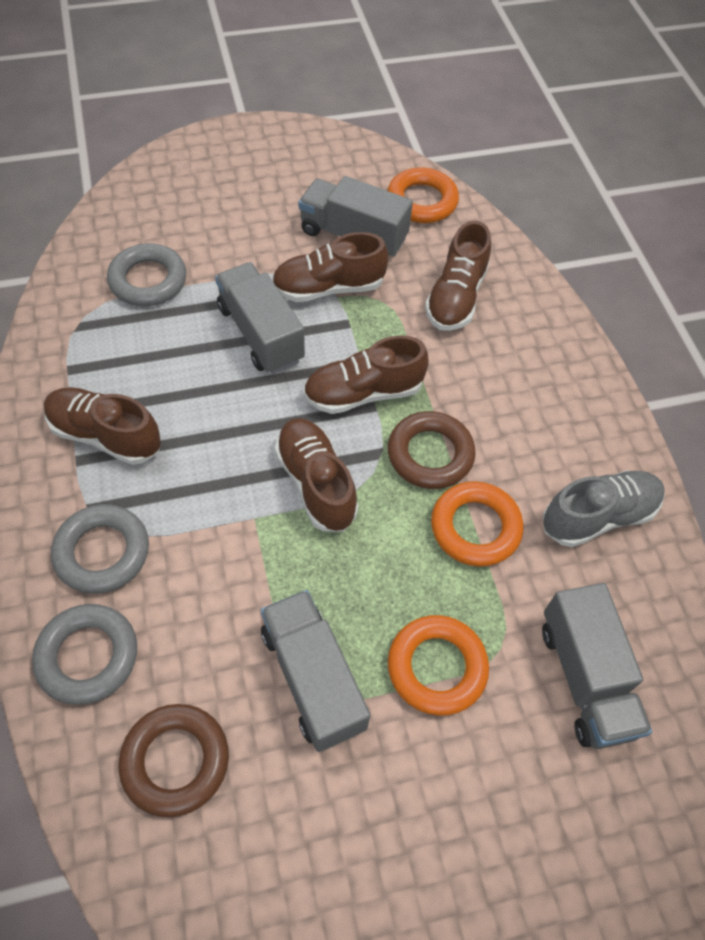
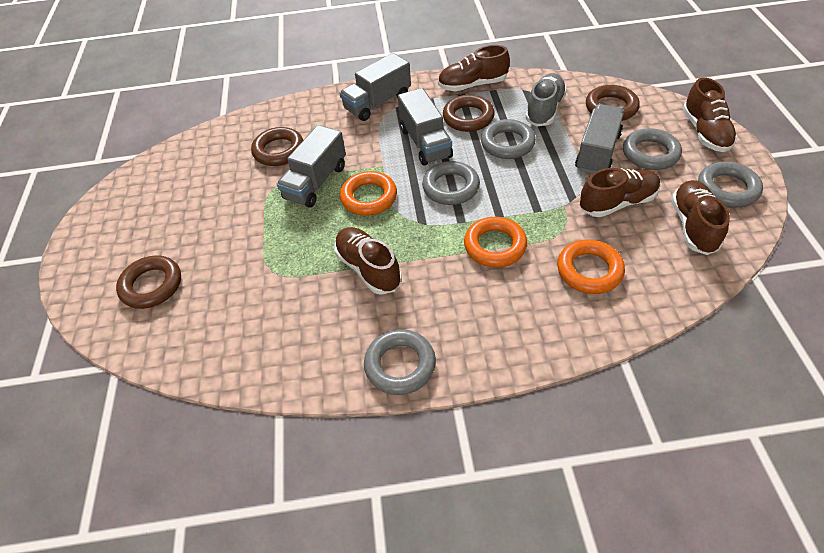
brown ring: [118,704,229,817] [388,411,476,489] = 2 -> [116,255,181,309] [251,127,303,166] [443,95,495,132] [586,85,640,121] = 4
grey ring: [32,604,137,705] [51,504,149,594] [107,244,187,306] = 3 -> [364,329,436,395] [422,161,480,205] [481,119,536,159] [623,128,682,170] [698,162,763,207] = 5

